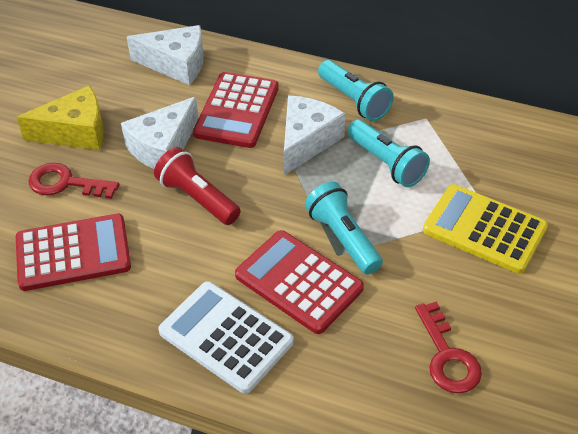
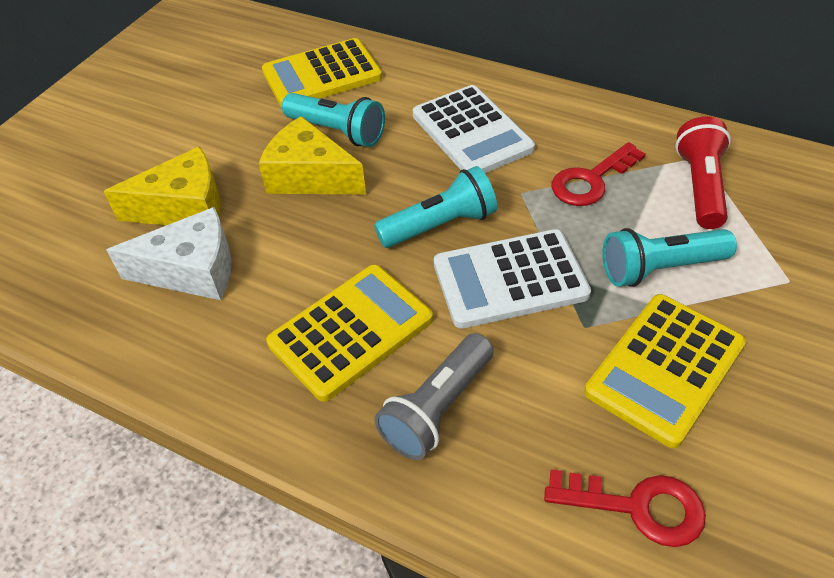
grey flashlight: none = 0 -> [374,333,494,460] = 1
red calculator: [16,214,131,291] [193,72,279,148] [235,230,364,334] = 3 -> none = 0
white calculator: [158,281,293,394] = 1 -> [413,85,535,173] [434,229,591,329] = 2
white cheese: [121,97,199,169] [127,25,204,85] [284,96,345,175] = 3 -> [107,207,231,300] = 1
yellow calculator: [423,184,548,274] = 1 -> [262,38,382,107] [266,264,433,402] [584,294,746,448] = 3
yellow cheese: [16,85,104,150] = 1 -> [104,146,221,225] [258,116,366,194] = 2

